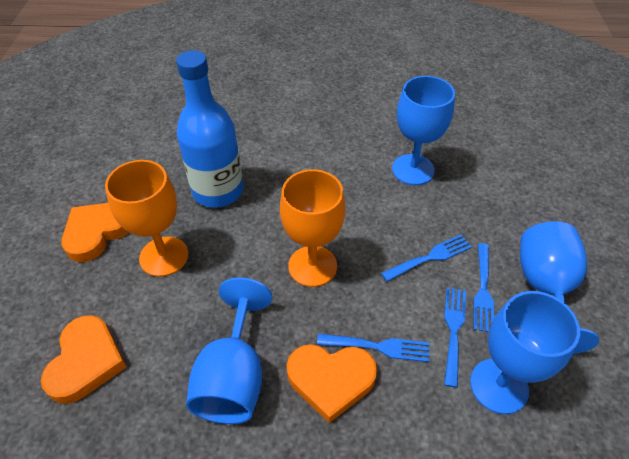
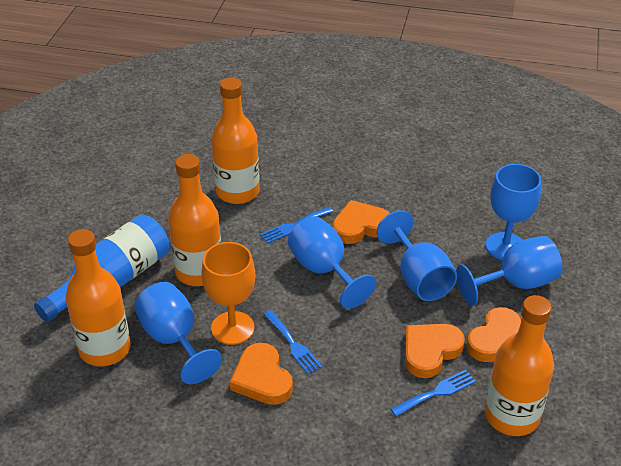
blue fork: [317,334,429,362] [381,235,472,282] [444,287,466,388] [473,243,494,332] = 4 -> [260,207,334,244] [264,310,322,374] [391,369,476,417] = 3
blue goblet: [186,277,272,424] [392,76,455,185] [470,291,580,414] [520,221,599,354] = 4 -> [134,282,222,384] [288,216,376,309] [377,210,457,301] [456,236,562,306] [486,164,541,260] = 5
orange bottle: none = 0 -> [66,229,131,366] [168,154,221,286] [211,77,260,204] [485,295,554,436] = 4
orange goblet: [105,160,188,277] [280,169,345,287] = 2 -> [201,242,256,345] = 1
orange heart: [41,315,127,404] [61,203,129,262] [287,344,377,423] = 3 -> [230,343,293,405] [333,200,390,244] [405,324,465,378] [467,307,521,362] = 4

